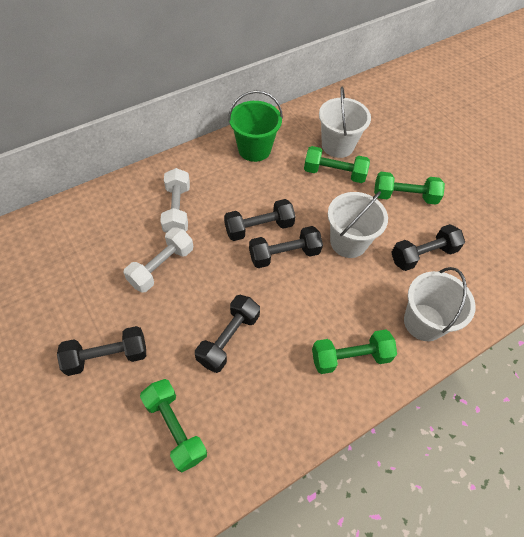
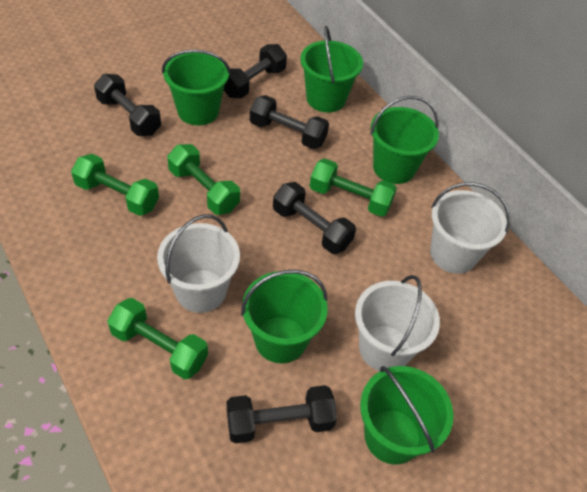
green bucket: [228,90,283,162] = 1 -> [162,50,231,125] [241,270,328,363] [300,26,363,113] [360,366,454,465] [370,96,439,184] = 5
white dumbbell: [123,227,193,293] [160,168,190,233] = 2 -> none = 0

